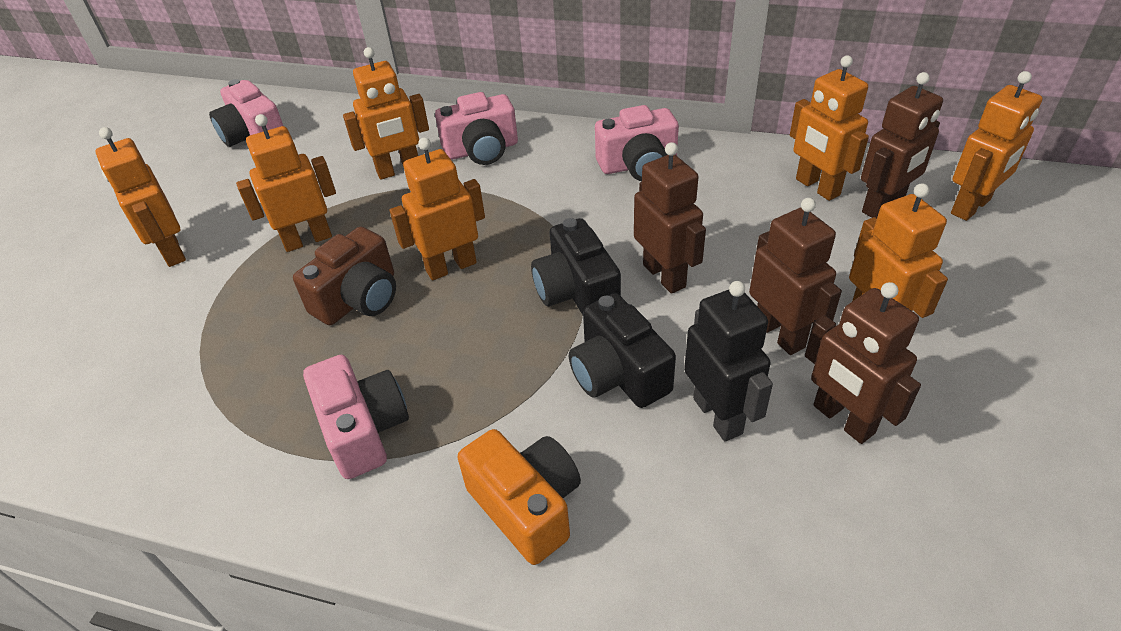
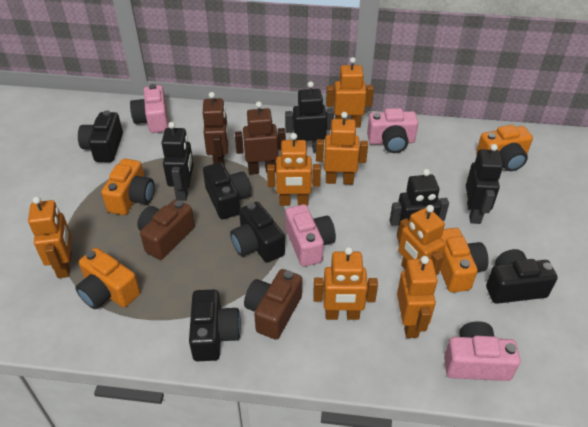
black camera: [531,218,621,315] [569,293,676,408] = 2 -> [78,110,123,162] [189,289,241,361] [203,162,251,219] [230,202,285,263] [486,249,558,304] = 5
black robot: [684,281,773,441] = 1 -> [162,122,194,201] [285,81,334,152] [390,169,449,243] [466,144,503,224] = 4
brown camera: [293,227,396,325] = 1 -> [137,199,195,260] [244,269,302,340] = 2
brown robot: [634,142,706,294] [749,198,842,355] [805,282,921,444] [861,72,943,218] = 4 -> [203,92,228,164] [235,101,286,174] = 2
orange camera: [457,429,581,565] = 1 -> [75,248,140,309] [101,159,155,215] [440,228,489,292] [476,125,533,171] = 4

